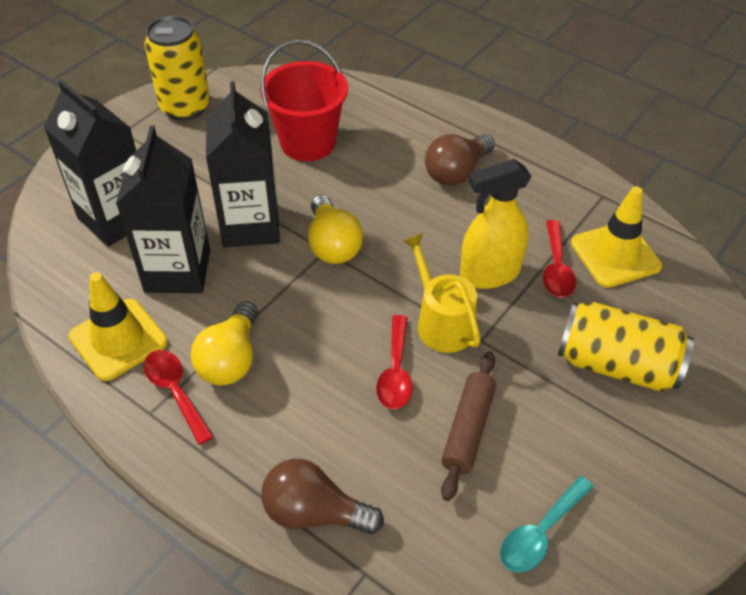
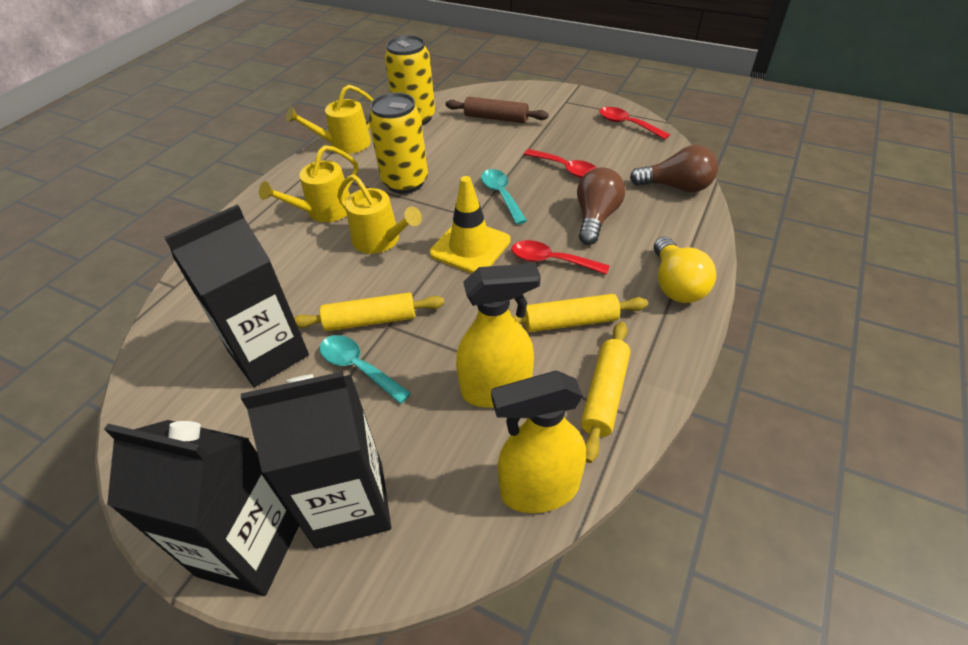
red bucket: [260,40,348,161] = 1 -> none = 0
turquoise spoon: [500,476,594,573] = 1 -> [320,335,411,404] [481,169,527,225] = 2
yellow light bulb: [191,301,258,385] [308,195,363,264] = 2 -> [654,237,716,303] = 1
yellow rolling pin: none = 0 -> [294,293,445,331] [513,294,648,332] [581,322,630,463] = 3
yellow spray bottle: [460,159,531,289] = 1 -> [456,263,540,408] [491,371,586,513] = 2
yellow traffic cone: [69,272,168,381] [571,186,662,288] = 2 -> [430,176,511,273] = 1
yellow watering can: [403,233,481,353] = 1 -> [259,145,358,222] [286,85,374,154] [337,174,422,254] = 3

